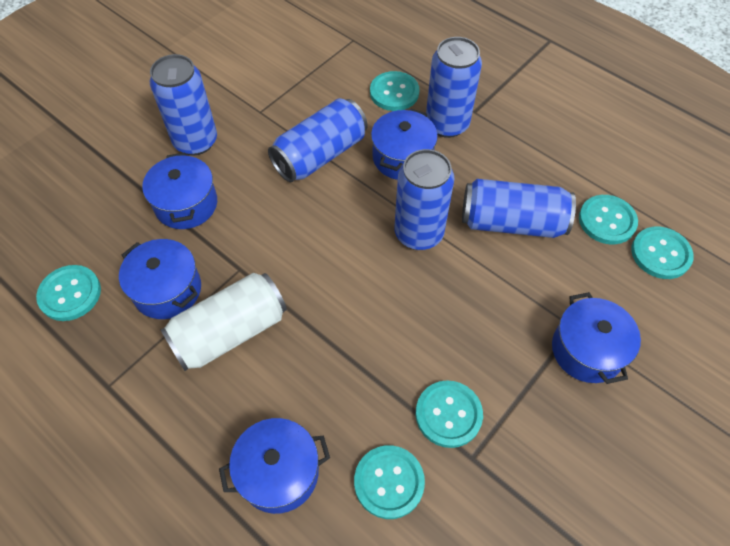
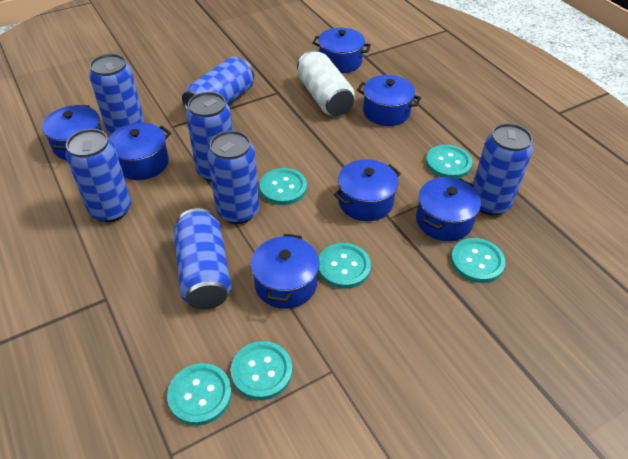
blue can: [150,54,217,155] [268,98,367,182] [394,149,454,250] [426,37,482,138] [462,179,576,238] = 5 -> [66,129,131,222] [89,54,145,135] [174,208,232,310] [182,56,254,110] [186,92,233,182] [207,131,259,224] [473,123,533,215] = 7
blue pot: [119,239,201,319] [142,153,217,229] [219,418,330,514] [371,109,438,180] [552,292,641,384] = 5 -> [42,105,102,160] [109,123,171,180] [251,234,320,309] [312,28,371,73] [334,159,401,221] [357,75,421,126] [416,177,481,241] = 7

